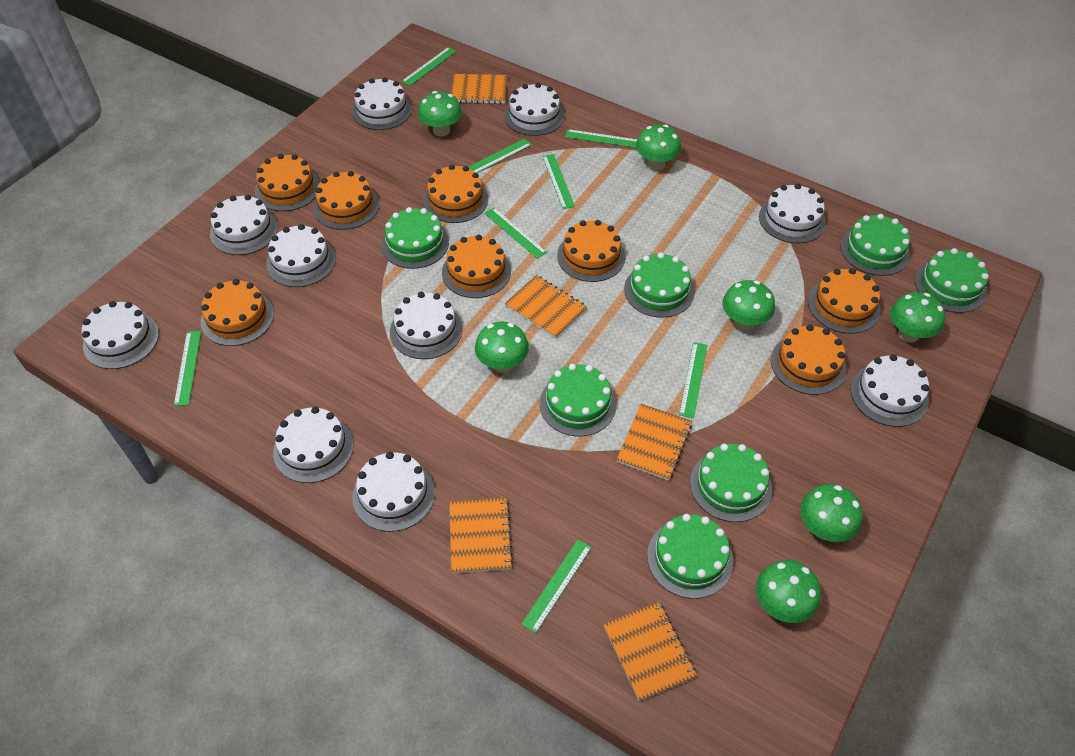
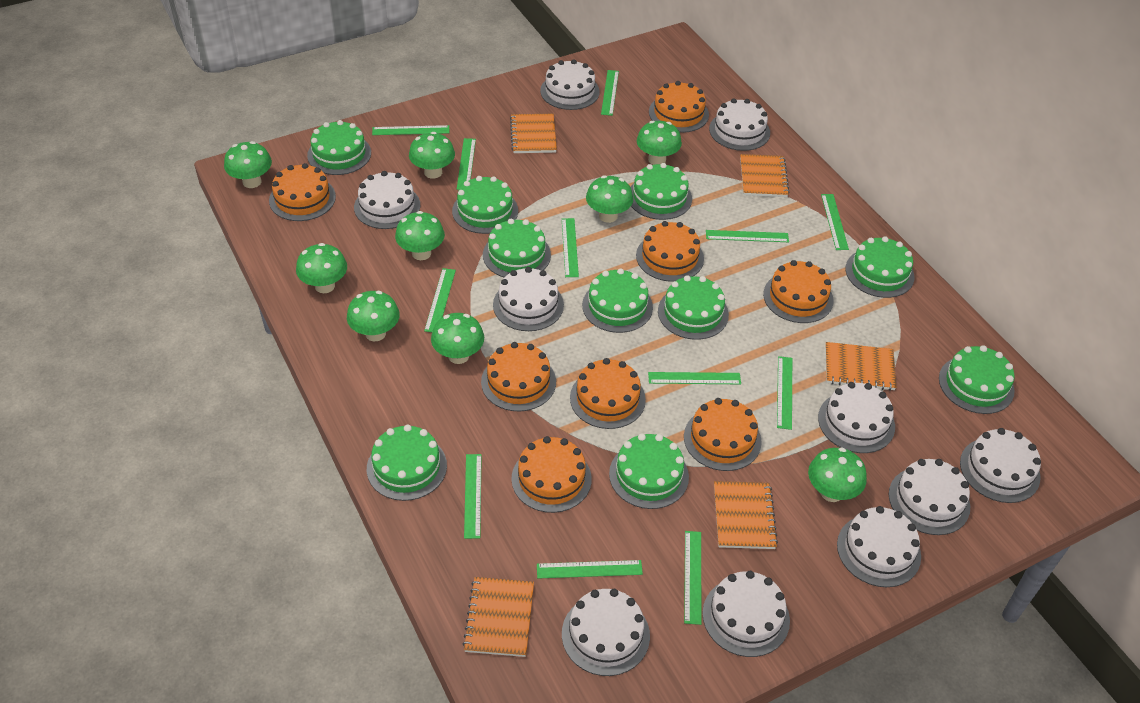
green cake: [381,207,449,269] [540,364,617,436] [624,253,695,318] [647,514,733,599] [690,444,772,522] [841,214,910,276] [915,248,989,313] = 7 -> [307,120,371,175] [367,424,447,501] [452,176,518,234] [483,219,551,277] [582,268,653,333] [609,434,689,509] [631,163,692,220] [658,275,729,340] [846,236,915,298] [939,345,1015,414] = 10
green mushroom: [418,91,462,137] [475,322,529,373] [636,125,681,171] [722,280,775,330] [756,560,821,623] [800,484,863,542] [890,292,945,343] = 7 -> [224,141,272,188] [296,243,347,293] [347,291,400,342] [395,211,445,260] [409,132,455,179] [431,313,484,364] [586,175,633,223] [637,121,682,165] [808,447,867,502] = 9
green ruler: [174,331,201,406] [401,47,457,86] [469,138,532,173] [484,207,547,259] [521,539,592,633] [542,154,575,209] [565,129,637,148] [679,342,707,418] = 8 -> [372,125,449,135] [424,268,456,332] [457,138,476,190] [464,454,482,539] [537,560,643,579] [562,218,579,277] [601,70,619,116] [648,372,741,384] [684,531,701,625] [706,230,789,242] [777,356,792,430] [821,194,849,250] = 12

